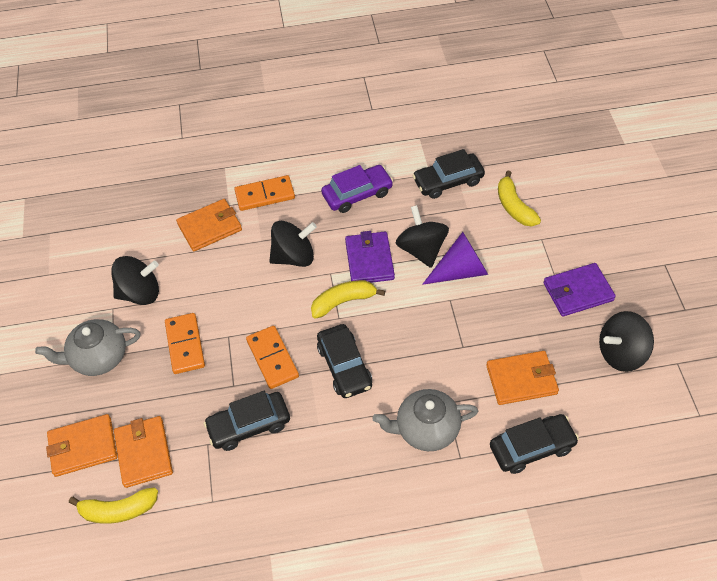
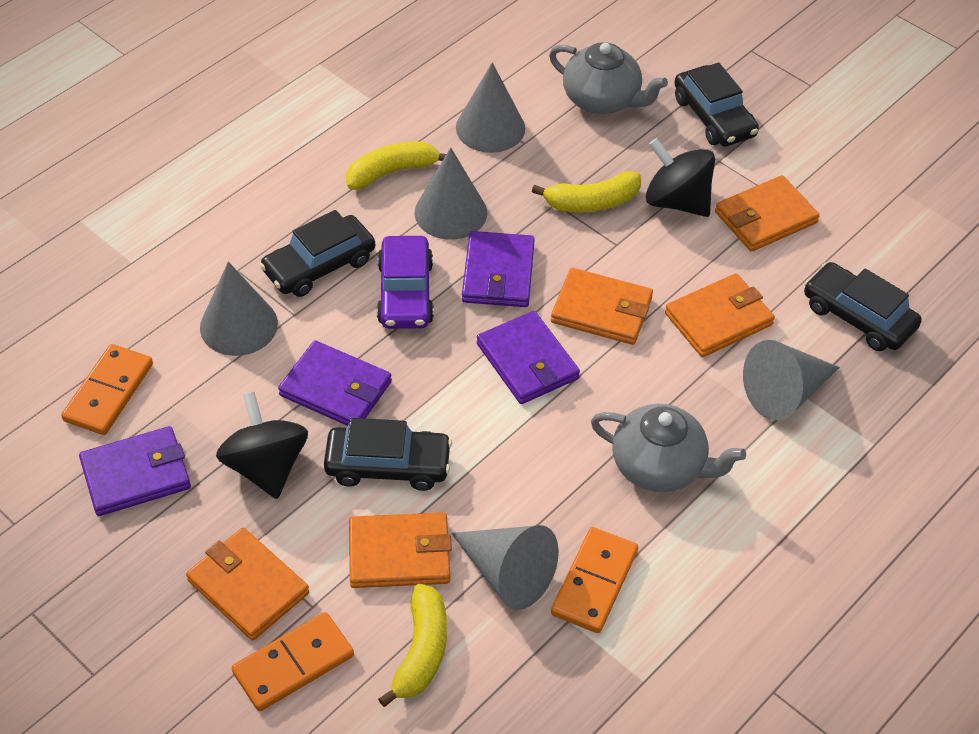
black spinning top: [111,256,159,305] [269,221,317,267] [396,205,449,268] [599,311,654,372] = 4 -> [216,392,308,499] [646,138,715,217] = 2
grey cone: none = 0 -> [200,262,278,356] [414,148,487,240] [451,525,559,610] [456,62,525,153] [743,340,840,421] = 5
orange wallet: [46,414,117,477] [114,416,173,488] [176,199,242,251] [486,351,559,405] = 4 -> [186,528,309,641] [349,513,452,588] [551,268,653,345] [665,273,775,357] [715,175,820,252] = 5
purple cone: [422,232,488,285] = 1 -> none = 0
purple wallet: [345,231,395,283] [543,263,616,317] = 2 -> [79,426,191,516] [278,340,392,426] [462,231,535,307] [477,311,580,404] = 4

